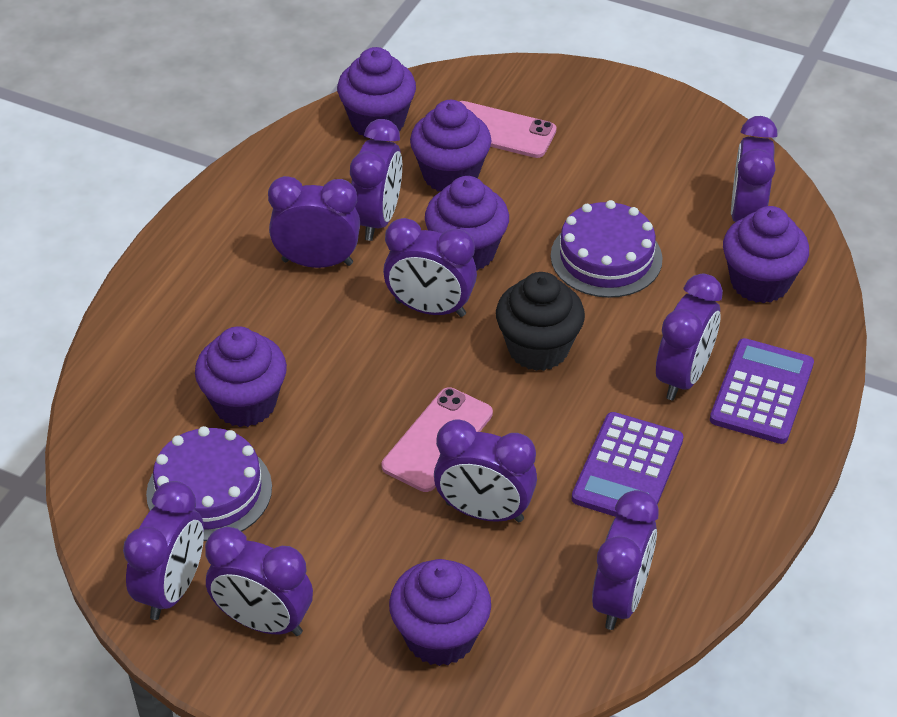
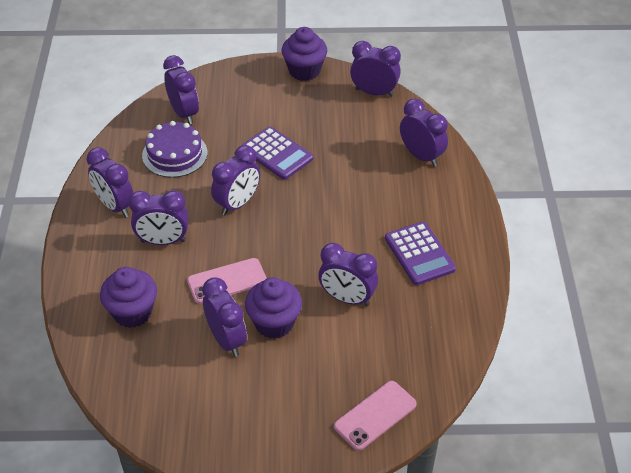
black cupcake: [496,272,585,371] = 1 -> none = 0
purple cake: [146,426,272,541] [551,200,663,298] = 2 -> [142,121,208,178] = 1
purple clock: [123,481,204,620] [205,527,313,636] [268,176,360,268] [350,119,402,241] [383,218,477,317] [434,420,537,522] [592,490,658,630] [656,273,723,400] [731,116,778,222] = 9 -> [87,147,134,217] [129,191,189,245] [163,55,199,124] [202,277,247,357] [211,145,260,215] [318,243,378,306] [350,41,401,97] [400,99,448,167] = 8
purple cupcake: [195,326,287,427] [337,47,416,139] [389,559,491,666] [410,100,491,192] [425,176,509,271] [723,206,809,303] = 6 -> [100,267,157,328] [245,277,302,339] [282,27,327,81] = 3

